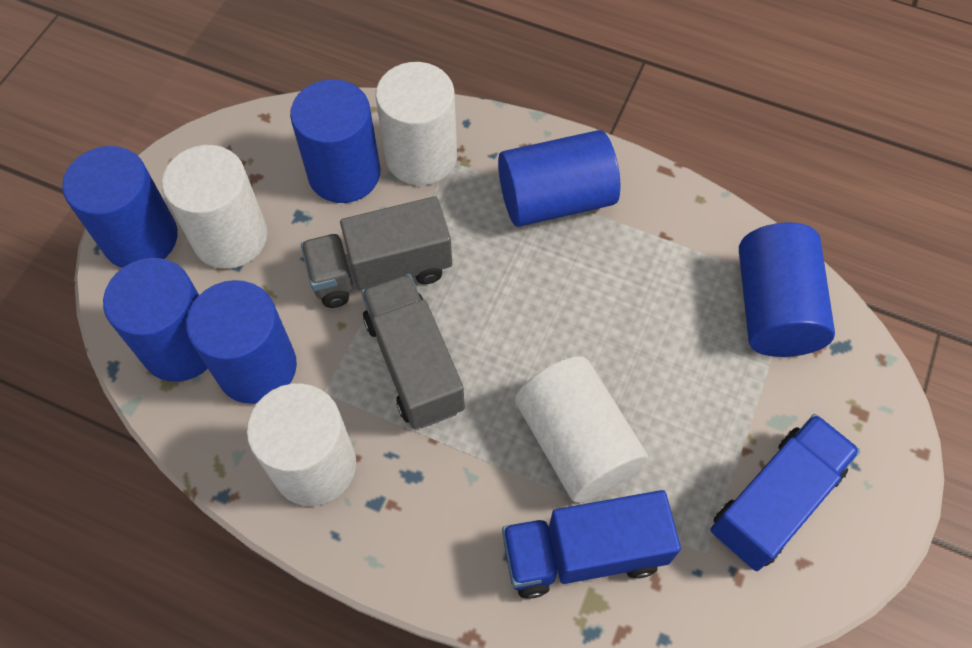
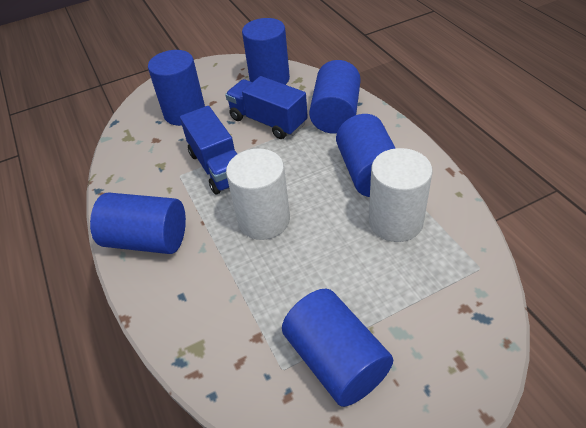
grey truck: [301,196,452,308] [361,274,465,429] = 2 -> none = 0
white cylinder: [162,145,267,269] [247,383,356,506] [376,62,457,185] [515,356,648,503] = 4 -> [226,148,290,240] [369,148,433,242] = 2

